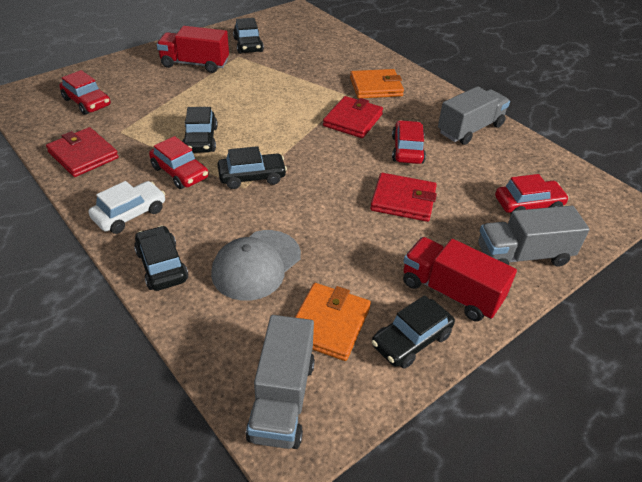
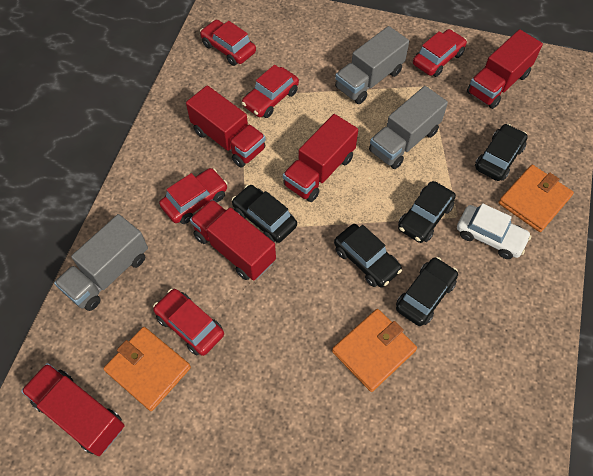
grey cap: [211,230,301,301] = 1 -> none = 0
orange wallet: [295,283,371,361] [350,69,404,98] = 2 -> [103,327,191,411] [332,309,417,392] [498,165,574,232] = 3
red car: [59,70,111,115] [149,136,209,189] [392,120,426,164] [495,174,569,214] = 4 -> [153,289,224,356] [159,168,228,224] [200,20,256,66] [242,65,299,118] [413,29,467,77] = 5
red truck: [157,26,229,73] [403,237,517,322] = 2 -> [21,363,125,456] [186,85,266,167] [190,199,276,281] [283,114,358,202] [467,29,543,109] = 5
red wallet: [46,127,119,177] [323,96,383,138] [370,173,437,222] = 3 -> none = 0

